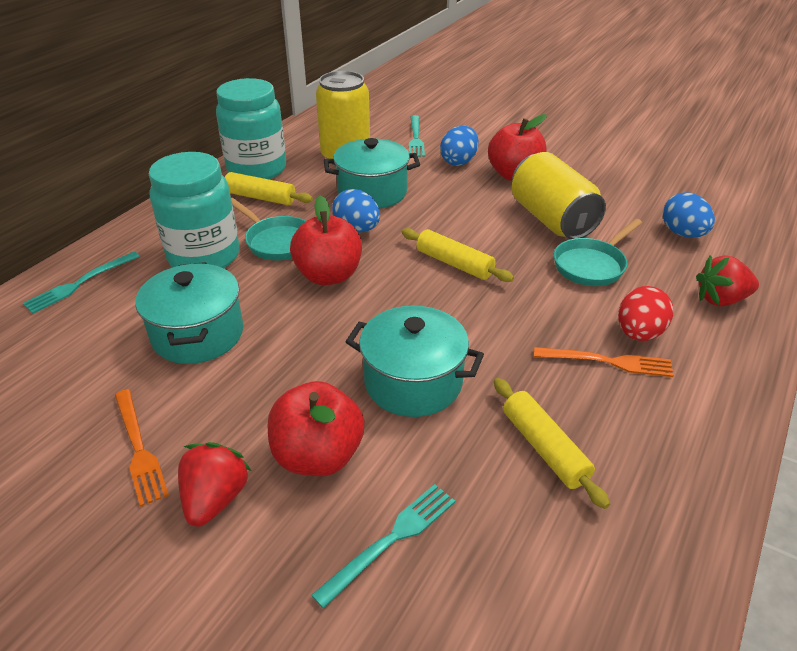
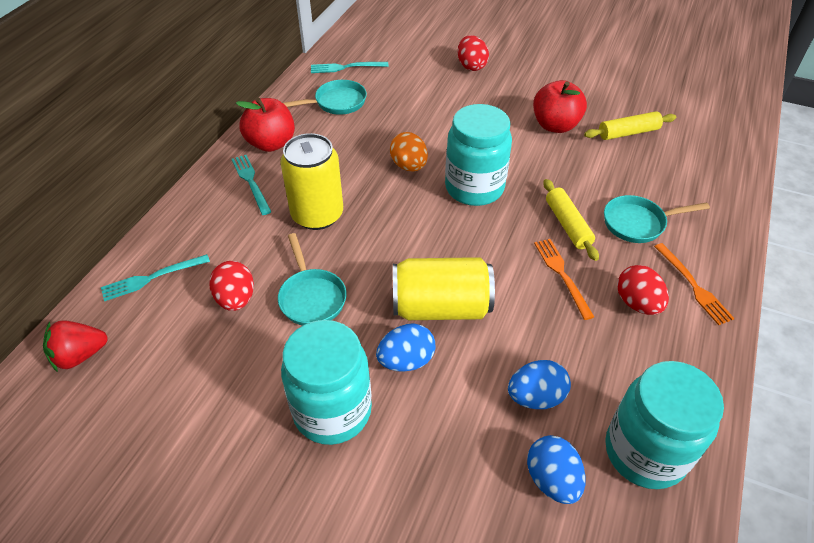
orange egg: none = 0 -> [390,132,428,171] = 1
red apple: [268,381,364,476] [290,195,362,285] [488,114,547,181] = 3 -> [236,98,295,152] [533,80,587,133] = 2
red egg: [618,286,673,341] = 1 -> [209,261,254,311] [458,35,489,71] [617,265,669,315] = 3
red strawberry: [178,442,252,527] [696,255,759,306] = 2 -> [43,320,108,372] = 1
turquoise jar: [149,152,240,268] [216,78,286,179] = 2 -> [281,320,372,445] [445,104,512,206] [605,361,724,489] = 3
turquoise pan: [231,198,306,260] [554,219,642,286] = 2 -> [278,233,347,326] [283,80,367,115] [604,195,710,243] = 3
turquoise pot: [135,262,244,364] [324,138,420,209] [346,306,484,417] = 3 -> none = 0
yellow rolling pin: [225,172,313,205] [402,228,514,282] [494,378,610,509] = 3 -> [543,179,599,261] [584,111,676,140] = 2

